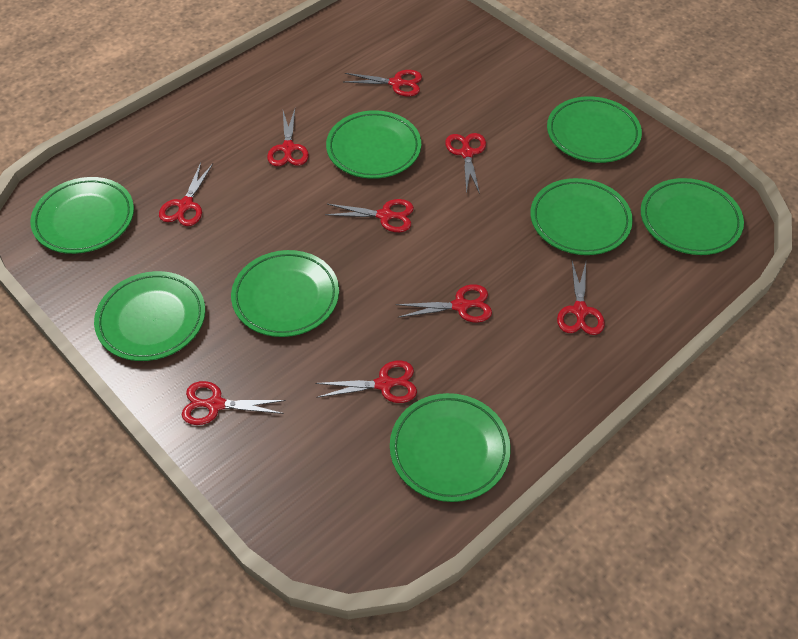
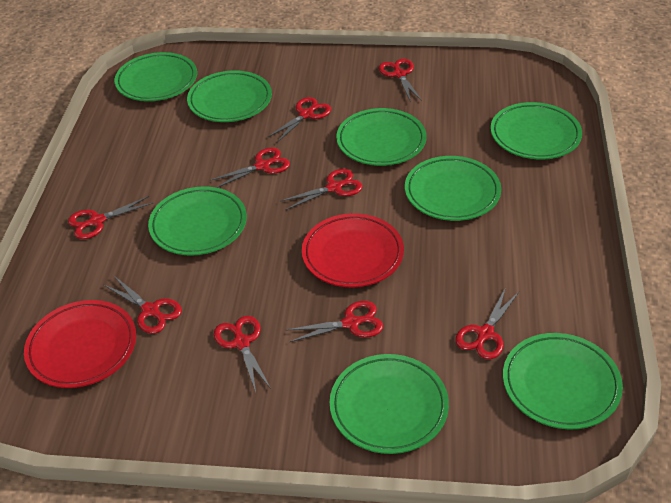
red plate: none = 0 -> [24,300,136,388] [302,213,404,287] = 2

